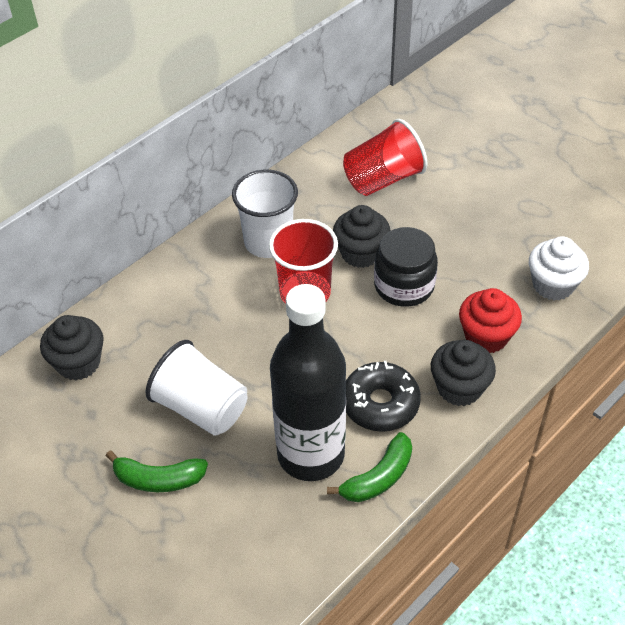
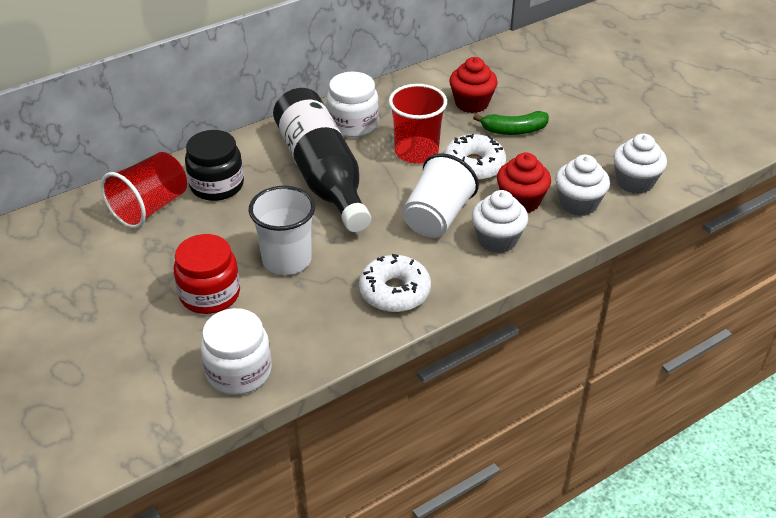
black cupcake: [40,315,104,381] [333,205,391,268] [431,340,496,406] = 3 -> none = 0
black donut: [346,361,421,432] = 1 -> none = 0
green banana: [106,451,208,492] [327,432,412,502] = 2 -> [473,111,549,135] = 1
red cupcake: [459,288,522,353] = 1 -> [449,57,498,113] [497,152,551,213] = 2
red jar: none = 0 -> [174,234,240,314] = 1
white cupcake: [529,236,589,301] = 1 -> [472,190,528,253] [555,154,610,216] [613,134,667,194] = 3
white donut: none = 0 -> [359,254,431,312] [444,134,506,181] = 2
white jar: none = 0 -> [201,308,272,395] [326,72,379,138] = 2

